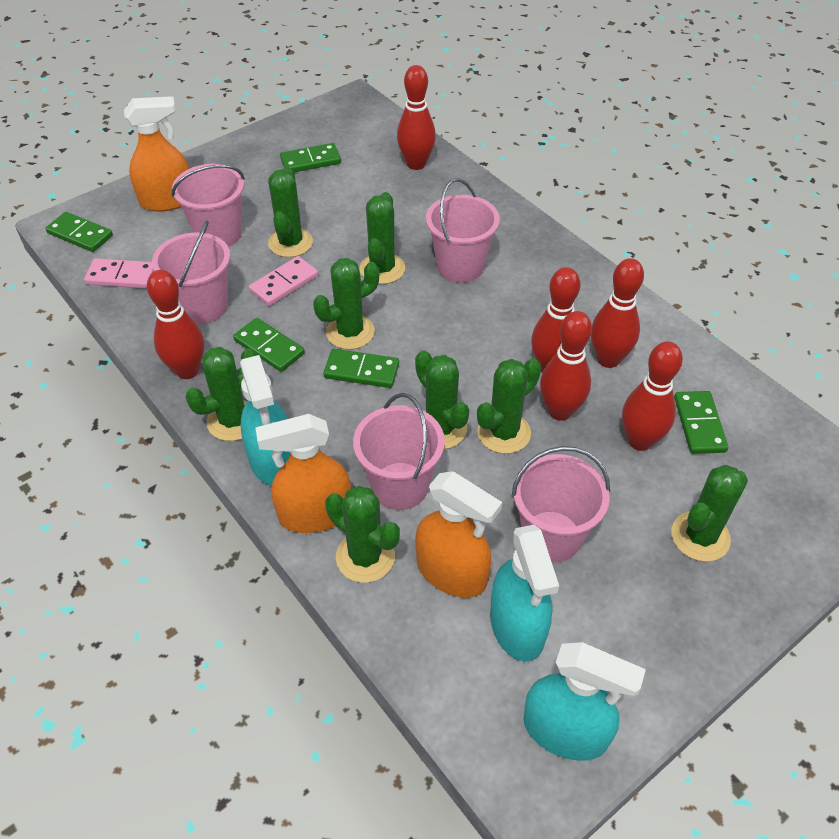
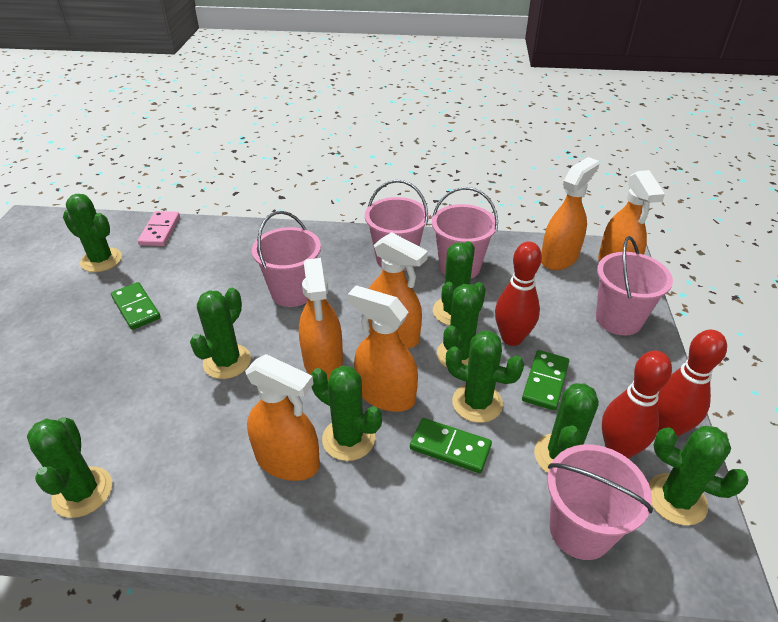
green cactus: [185,347,258,441] [268,167,313,257] [313,258,379,350] [325,486,400,583] [360,192,405,284] [415,350,469,449] [477,358,541,454] [671,465,748,562] = 8 -> [27,417,112,518] [63,194,122,272] [190,288,251,379] [310,366,382,461] [433,241,475,326] [437,282,486,368] [446,331,524,423] [534,383,599,473] [649,426,749,526] = 9
green domino: [45,212,113,252] [233,318,305,372] [280,143,341,172] [323,349,399,388] [674,391,728,454] = 5 -> [111,282,161,330] [410,418,492,473] [522,350,569,411] = 3
orange spray bottle: [124,96,190,212] [256,414,351,533] [415,471,502,598] = 3 -> [245,354,320,481] [299,258,343,380] [348,285,418,412] [368,232,428,349] [541,157,599,270] [598,170,665,262] = 6
pink domino: [84,258,154,288] [249,256,318,306] = 2 -> [138,211,180,246] = 1
red bowling pin: [147,270,204,379] [397,65,436,170] [531,267,580,373] [540,311,592,421] [591,258,644,368] [622,341,683,451] = 6 -> [495,241,542,346] [602,351,672,459] [657,329,727,437] = 3
turquoise spray bottle: [240,355,290,486] [490,525,559,661] [523,642,646,761] = 3 -> none = 0

